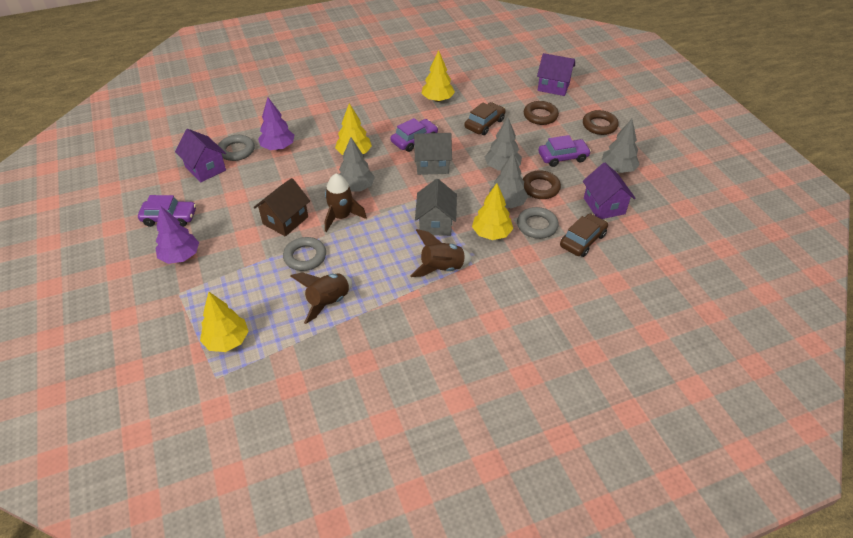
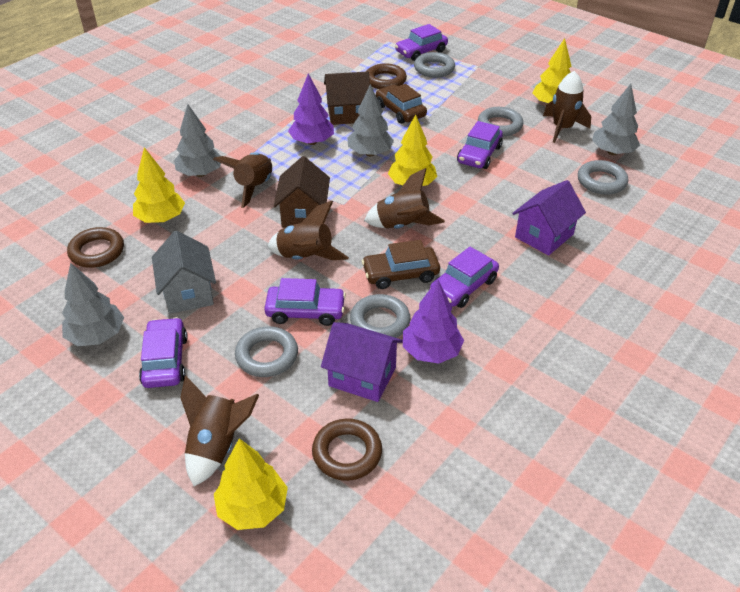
brown house: [254,178,310,237] = 1 -> [273,156,330,228] [324,71,370,125] = 2
brown rocket: [291,272,352,324] [325,174,367,232] [410,229,472,277] = 3 -> [180,376,259,486] [213,152,272,208] [267,201,349,260] [364,168,445,228] [543,71,591,143] = 5
grey house: [414,133,452,175] [415,179,457,236] = 2 -> [152,231,216,314] = 1
grey ring: [218,135,255,161] [283,237,326,271] [517,207,559,239] = 3 -> [235,326,298,377] [350,294,410,338] [414,52,455,78] [478,107,523,136] [578,160,628,194] = 5
purple car: [138,195,196,227] [391,118,438,152] [539,135,591,167] = 3 -> [139,317,188,388] [264,278,346,326] [395,24,448,61] [430,247,499,308] [457,121,503,169] = 5
purple house: [175,129,226,182] [537,53,575,96] [583,163,636,219] = 3 -> [321,322,403,402] [512,180,586,256] = 2

